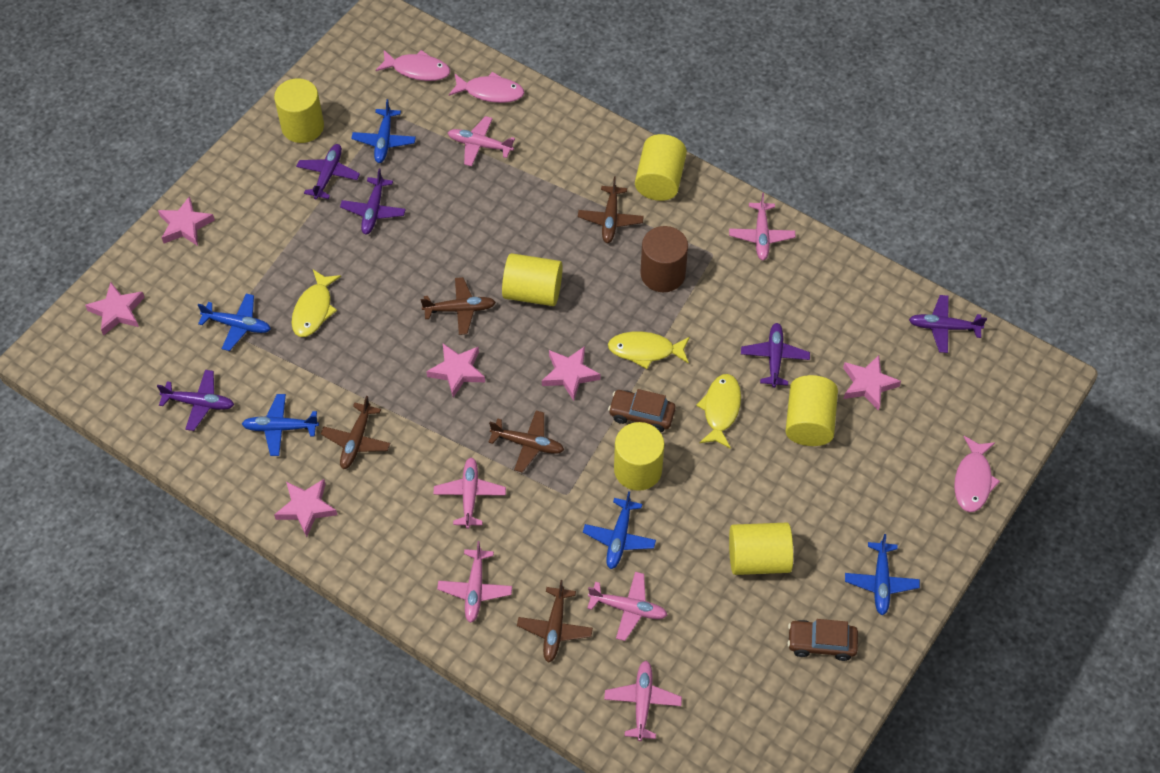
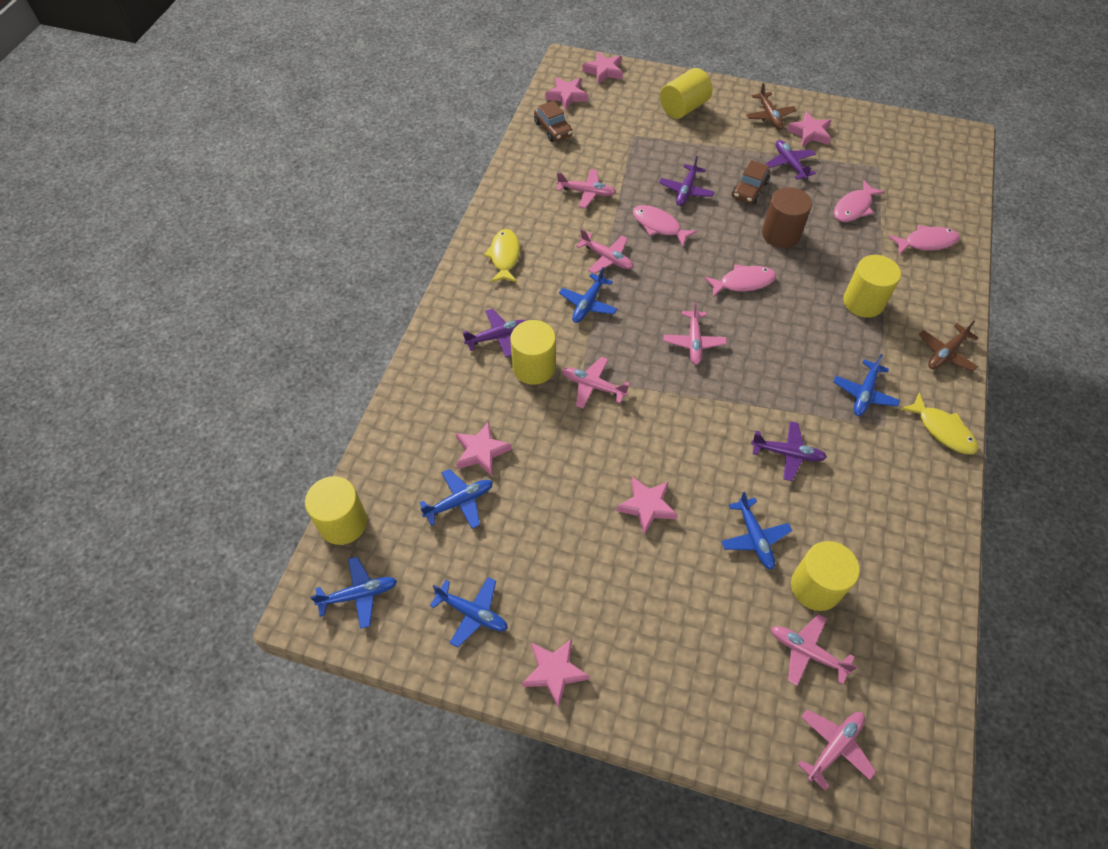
blue plane: [198,294,271,351] [242,394,319,456] [351,99,416,163] [583,491,656,569] [845,534,920,615] = 5 -> [310,557,397,629] [419,469,493,529] [430,577,508,647] [559,267,617,323] [721,492,792,570] [833,354,900,416] = 6
brown plane: [321,396,390,469] [421,277,496,335] [489,411,564,473] [517,580,593,663] [578,177,644,243] = 5 -> [746,83,796,130] [919,321,979,372] = 2
pink fish: [376,50,450,81] [449,72,524,103] [954,436,1000,512] = 3 -> [633,205,697,246] [704,264,776,297] [834,180,885,222] [889,225,960,255] = 4
purple plane: [157,370,234,431] [296,144,360,199] [340,169,406,234] [741,323,810,388] [909,295,987,353] = 5 -> [463,309,526,358] [659,156,715,206] [751,421,827,481] [766,140,816,180] = 4
yellow cylinder: [274,78,324,143] [502,253,563,306] [614,422,665,491] [635,134,687,201] [729,523,793,575] [785,375,838,446] = 6 -> [305,476,367,545] [511,320,556,385] [660,68,712,119] [791,541,860,611] [843,255,901,318] = 5
yellow fish: [291,270,341,337] [608,331,690,369] [696,374,741,449] = 3 -> [484,229,520,282] [900,393,978,454] = 2

